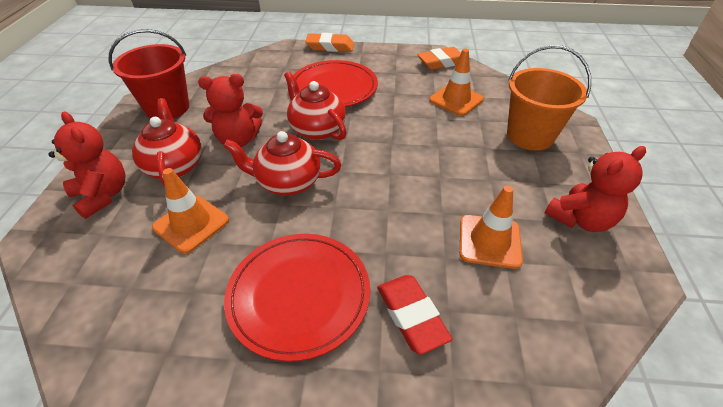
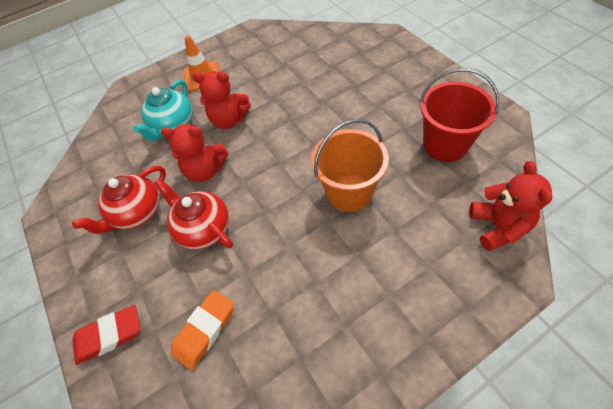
orange eraser: [305,33,354,52] [417,47,461,70] = 2 -> [171,290,234,370] = 1
orange traffic cone: [152,168,229,254] [429,49,484,116] [460,185,523,269] = 3 -> [183,35,220,92] = 1
red plate: [224,234,370,362] [293,60,378,107] = 2 -> none = 0
red teapot: [132,98,202,186] [223,131,341,196] [284,72,347,140] = 3 -> [72,166,166,234] [154,179,233,250] = 2
turquoise teapot: none = 0 -> [133,80,193,141] = 1

